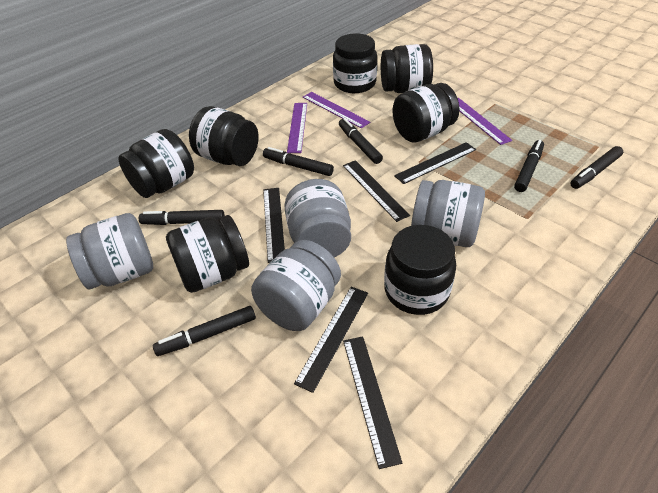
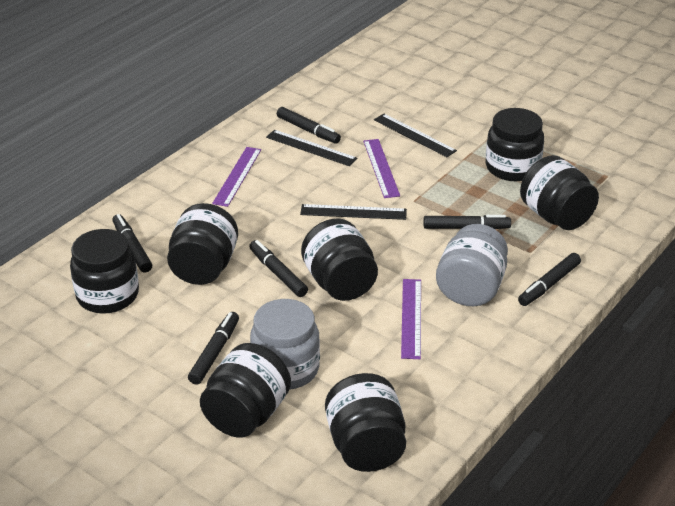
black ruler: [263,188,285,263] [294,287,368,393] [343,160,410,222] [343,336,402,469] [394,142,476,184] = 5 -> [266,130,357,166] [300,204,407,220] [374,114,457,157] = 3
grey jar: [66,213,153,290] [251,240,341,331] [284,179,351,258] [411,180,485,247] = 4 -> [250,299,320,390] [436,224,508,306] = 2

